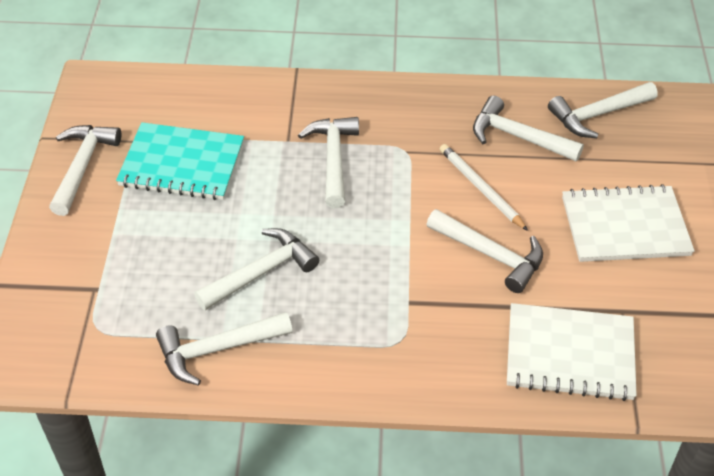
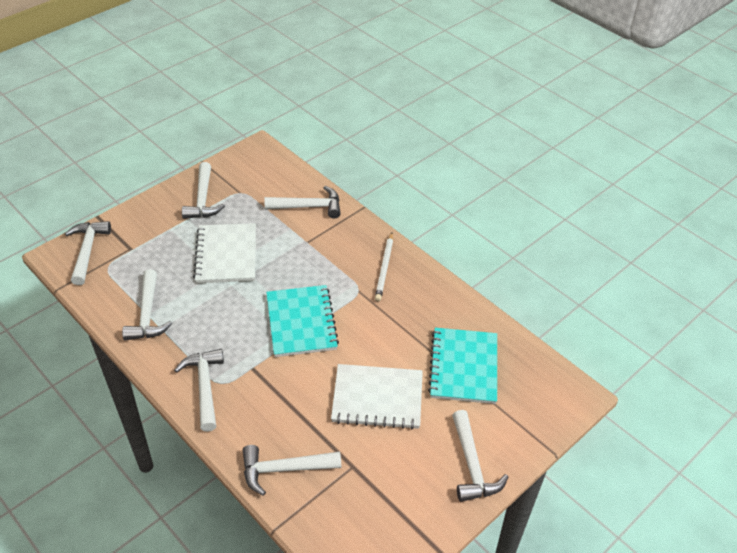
turquoise notebook: [116,122,244,200] = 1 -> [266,285,339,357] [428,328,497,404] = 2

